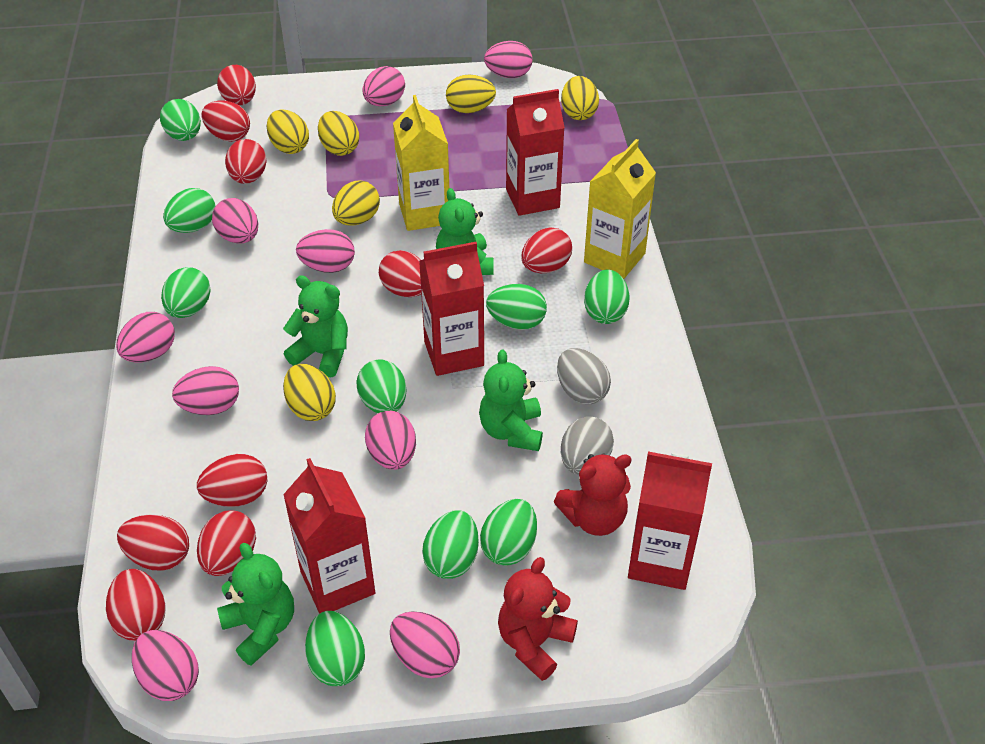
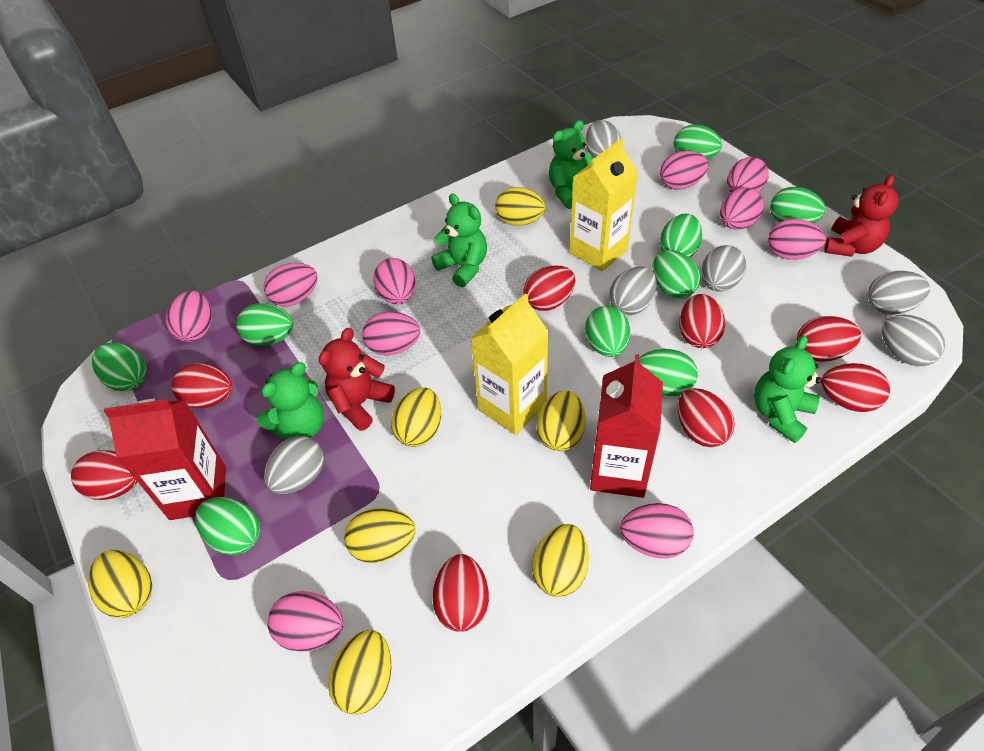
grey egg: [557,348,611,404] [561,416,614,474] = 2 -> [264,436,324,494] [585,120,621,158] [609,266,657,315] [701,245,746,292] [868,271,930,315] [882,315,945,367] = 6
pink egg: [116,312,175,362] [132,630,199,701] [172,366,239,415] [212,198,258,244] [296,229,355,273] [363,66,405,106] [365,411,416,470] [390,611,460,678] [484,41,532,78] = 9 -> [166,290,212,342] [264,263,318,307] [268,591,343,652] [362,312,420,355] [373,258,415,305] [620,503,694,559] [660,151,708,190] [720,187,764,230] [727,157,769,192] [768,219,826,260] = 10
red carton: [283,458,375,614] [419,242,484,376] [506,89,565,216] [628,452,712,590] = 4 -> [104,399,226,520] [590,354,663,498] = 2
red egg: [106,569,166,641] [117,514,189,571] [197,454,267,507] [197,511,256,576] [201,100,250,142] [217,65,256,105] [225,139,267,184] [379,250,421,297] [521,227,572,273] = 9 -> [71,450,137,500] [172,363,232,408] [432,554,489,632] [523,265,575,311] [678,388,735,447] [679,294,725,348] [796,316,861,362] [821,363,890,412] = 8
yellow egg: [267,110,309,154] [283,364,336,421] [318,111,359,156] [332,181,380,226] [446,75,496,113] [561,76,599,120] = 6 -> [88,550,152,618] [328,630,391,715] [344,508,416,563] [391,387,441,447] [495,187,545,226] [532,524,589,597] [537,390,586,451] = 7

